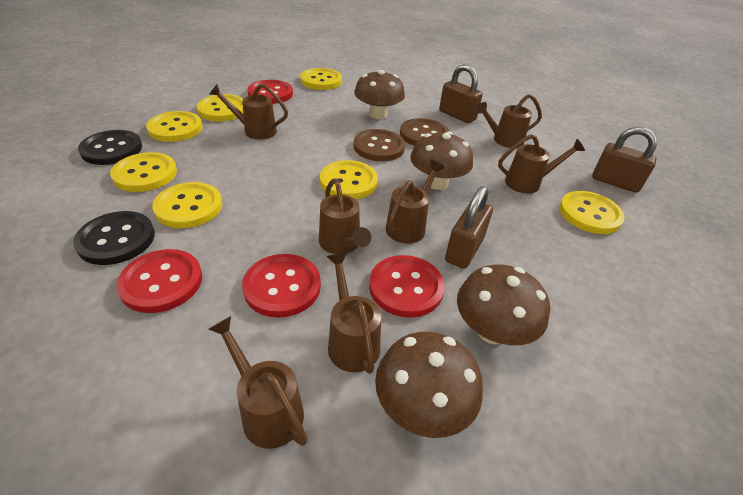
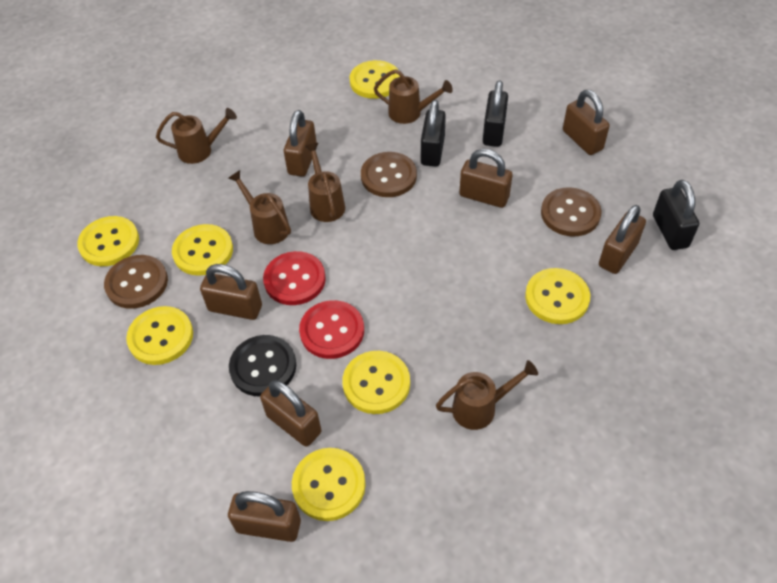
black button: [73,211,155,265] [78,130,142,165] = 2 -> [229,335,296,396] = 1
black padlock: none = 0 -> [421,100,446,166] [483,80,508,147] [653,180,699,250] = 3
brown button: [354,129,405,161] [400,118,449,146] = 2 -> [104,255,168,309] [361,152,417,197] [541,187,601,237] = 3
brown mushroom: [354,70,405,119] [375,332,483,438] [410,131,473,190] [457,264,550,345] = 4 -> none = 0
brown padlock: [439,64,483,123] [445,186,493,269] [592,127,657,193] = 3 -> [200,264,262,320] [228,491,301,542] [260,380,321,447] [284,110,317,177] [459,149,512,208] [563,90,610,155] [599,205,646,274] = 7
brown watering can: [209,316,308,449] [210,83,288,140] [319,178,371,254] [327,252,381,374] [386,160,445,244] [476,94,542,148] [498,134,585,194] = 7 -> [156,108,237,164] [228,170,291,244] [305,143,345,222] [374,69,453,124] [436,360,538,430] = 5
red button: [116,249,202,313] [242,254,321,318] [247,80,293,104] [369,255,445,318] = 4 -> [263,251,326,305] [299,300,364,359] = 2

